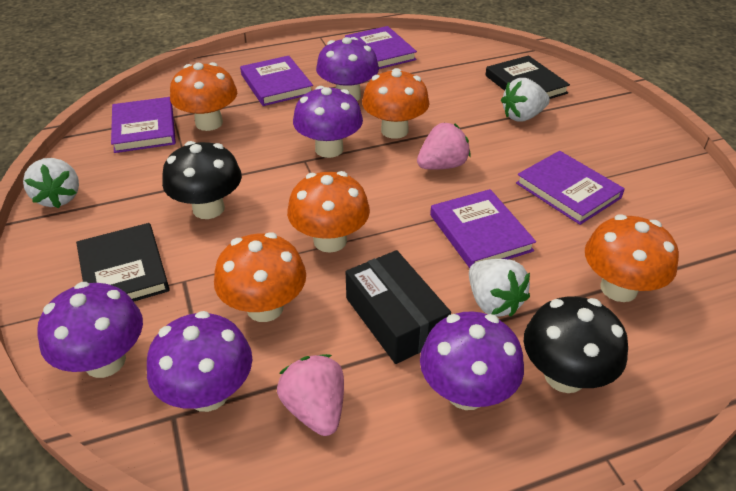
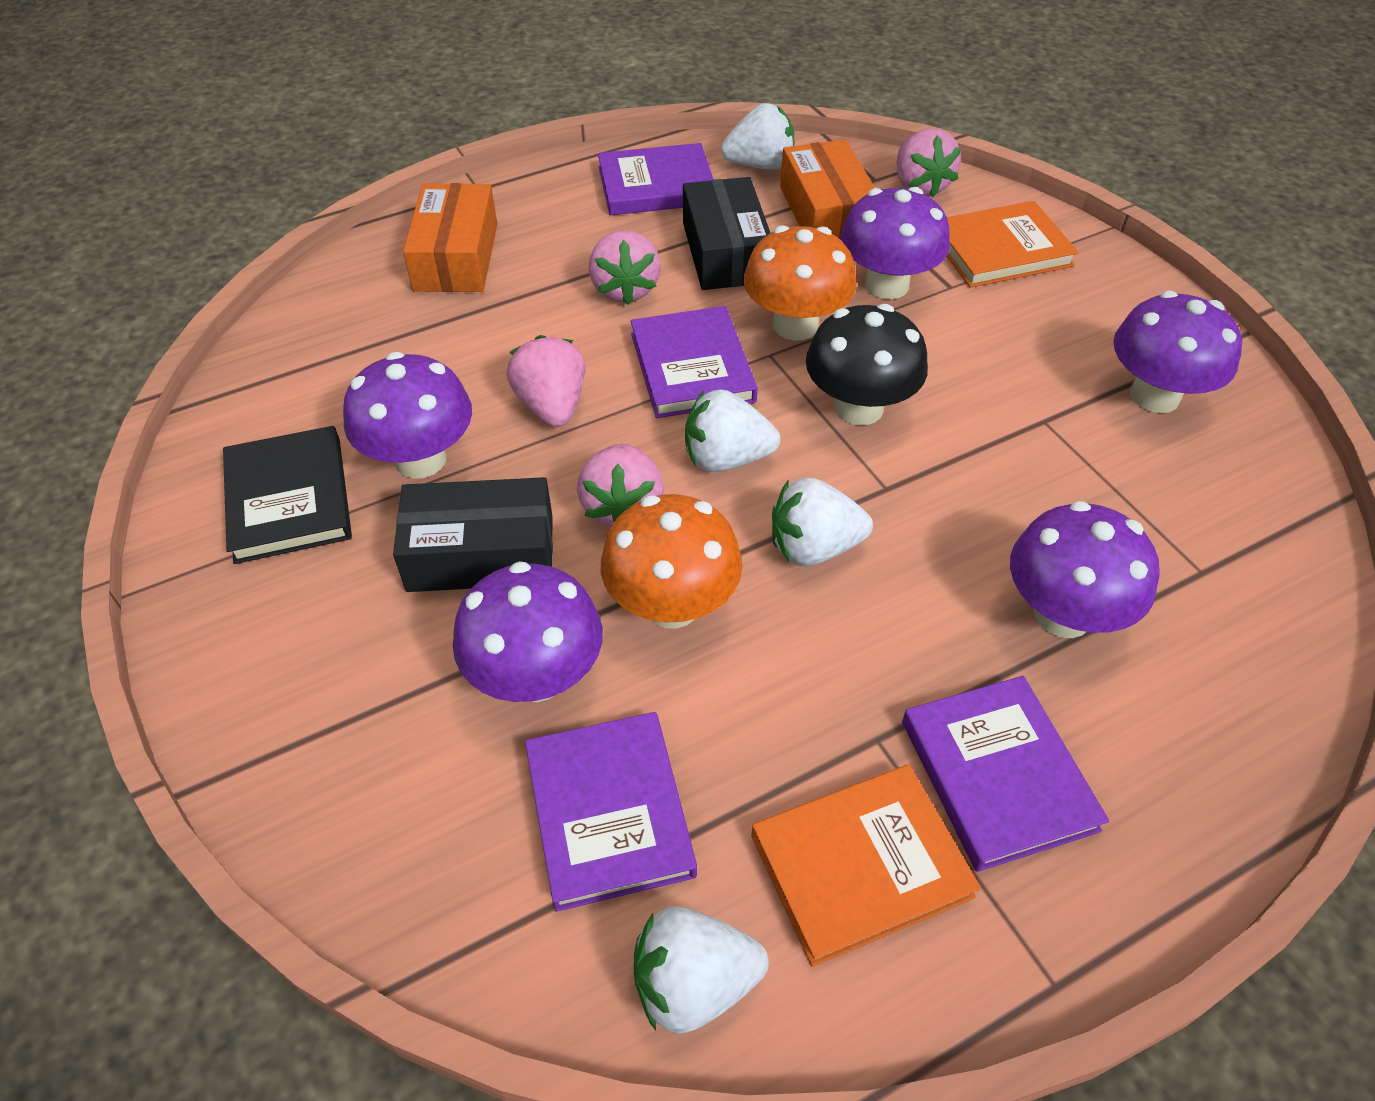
black book: [76,223,170,301] [485,55,570,99] = 2 -> [223,426,352,564] = 1
black box: [346,250,451,364] = 1 -> [393,477,553,592] [683,177,770,290] = 2
black mushroom: [162,141,242,219] [524,296,628,393] = 2 -> [806,304,928,425] = 1
orange book: none = 0 -> [751,765,981,967] [947,201,1079,288] = 2
orange box: none = 0 -> [403,183,497,292] [780,139,875,240] = 2
orange mushroom: [170,62,237,131] [214,232,306,322] [287,171,370,253] [362,68,429,139] [585,214,679,302] = 5 -> [601,494,742,629] [744,225,857,341] = 2
pink strawberry: [277,354,344,436] [417,123,470,170] = 2 -> [506,335,585,427] [577,444,664,527] [589,230,661,305] [897,129,961,198] = 4
purple book: [111,97,176,153] [240,56,313,106] [345,26,417,69] [430,189,536,268] [516,151,625,225] = 5 -> [525,712,697,912] [598,143,714,215] [630,306,758,418] [902,676,1109,872] = 4
white strawberry: [23,158,79,208] [469,259,530,317] [501,78,550,122] = 3 -> [634,906,769,1034] [685,390,780,472] [721,103,794,170] [772,478,873,566] = 4

